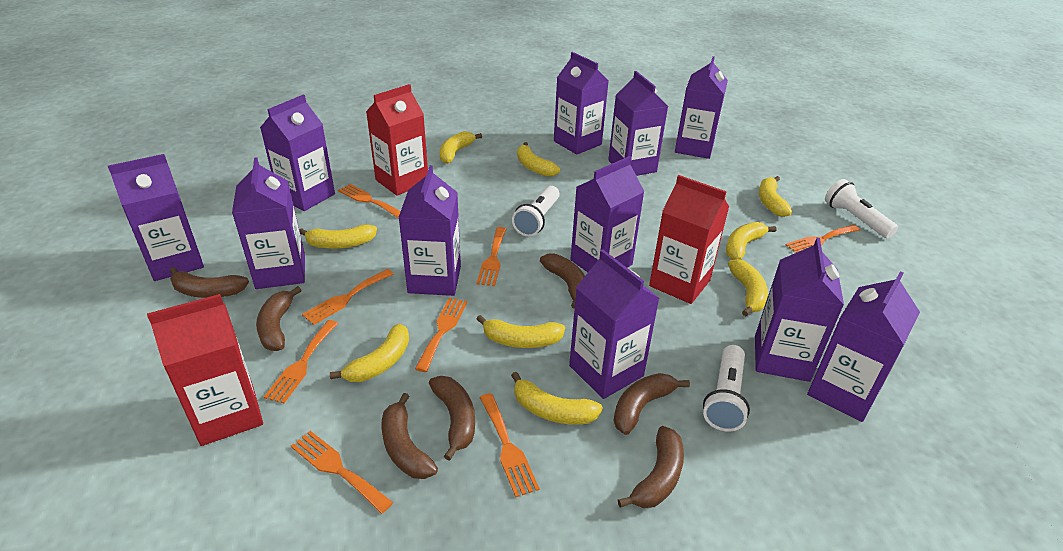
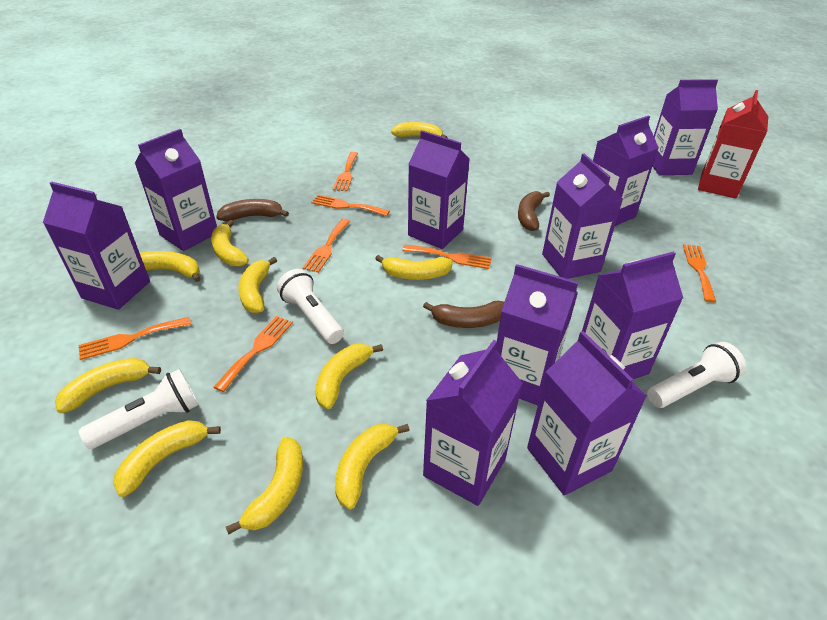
brown banana: [170,267,249,298] [256,286,302,351] [381,393,438,479] [429,376,475,461] [540,254,585,309] [613,373,690,435] [618,426,684,508] = 7 -> [216,199,289,221] [423,301,504,328] [518,191,550,231] = 3
orange fork: [264,320,338,403] [291,431,393,514] [302,269,394,325] [338,184,401,218] [415,298,467,372] [476,227,506,286] [479,393,540,497] [786,225,860,253] = 8 -> [79,317,191,360] [214,316,293,392] [302,219,350,273] [311,195,390,216] [333,152,358,191] [402,245,492,269] [683,244,716,303] = 7
purple carton: [108,154,204,281] [232,157,305,289] [260,95,335,211] [398,165,461,296] [554,52,609,155] [569,249,660,399] [570,156,645,272] [608,71,668,176] [675,56,728,159] [755,238,844,382] [807,271,920,422] = 11 -> [43,182,150,310] [135,129,217,251] [408,130,469,249] [423,340,523,506] [496,264,578,405] [527,331,647,496] [542,153,623,279] [582,251,683,379] [593,116,659,226] [652,79,718,175] = 10
red carton: [147,294,263,446] [366,84,428,196] [649,175,729,304] = 3 -> [698,90,768,199] = 1
yellow banana: [299,224,377,249] [330,324,409,382] [440,131,482,164] [476,315,565,348] [511,372,603,425] [517,142,560,177] [726,222,776,260] [728,259,768,316] [759,176,792,217] = 9 -> [55,358,161,413] [113,420,221,497] [140,251,201,282] [211,220,249,267] [226,437,303,535] [238,257,277,313] [315,344,383,409] [335,424,410,509] [375,255,453,280] [391,122,448,138] = 10

